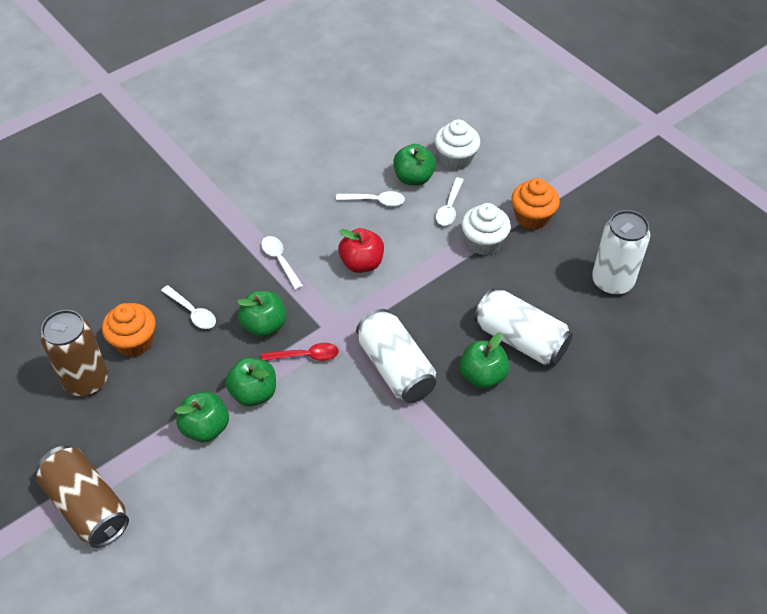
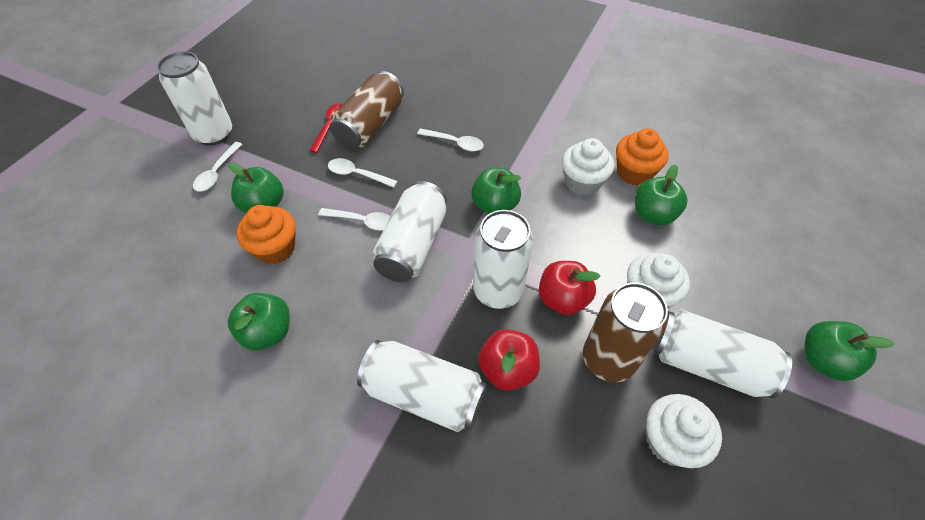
red apple: [338,228,384,273] = 1 -> [478,329,540,391] [539,261,601,315] = 2
white can: [356,309,436,403] [474,288,573,365] [592,210,650,295] = 3 -> [157,51,232,146] [357,340,487,432] [372,181,447,282] [473,210,533,309] [653,309,792,399] = 5
white cupcake: [435,119,480,170] [462,203,511,255] = 2 -> [562,138,614,196] [627,253,690,308] [646,394,722,468] = 3

